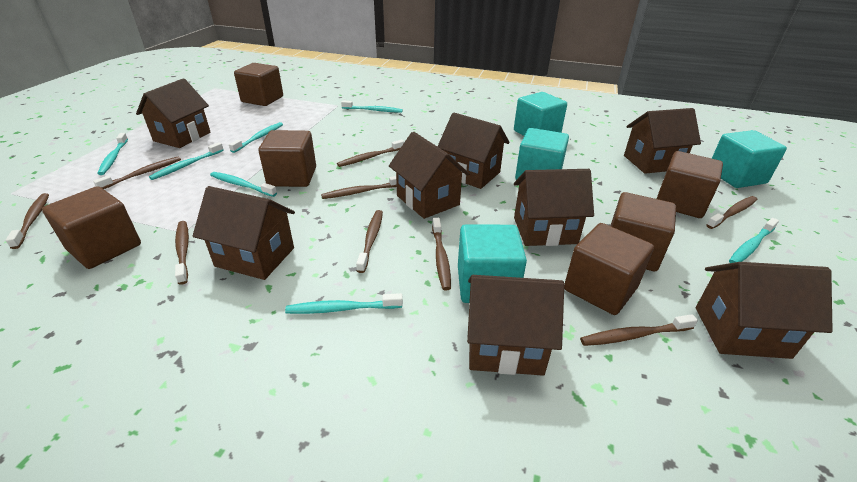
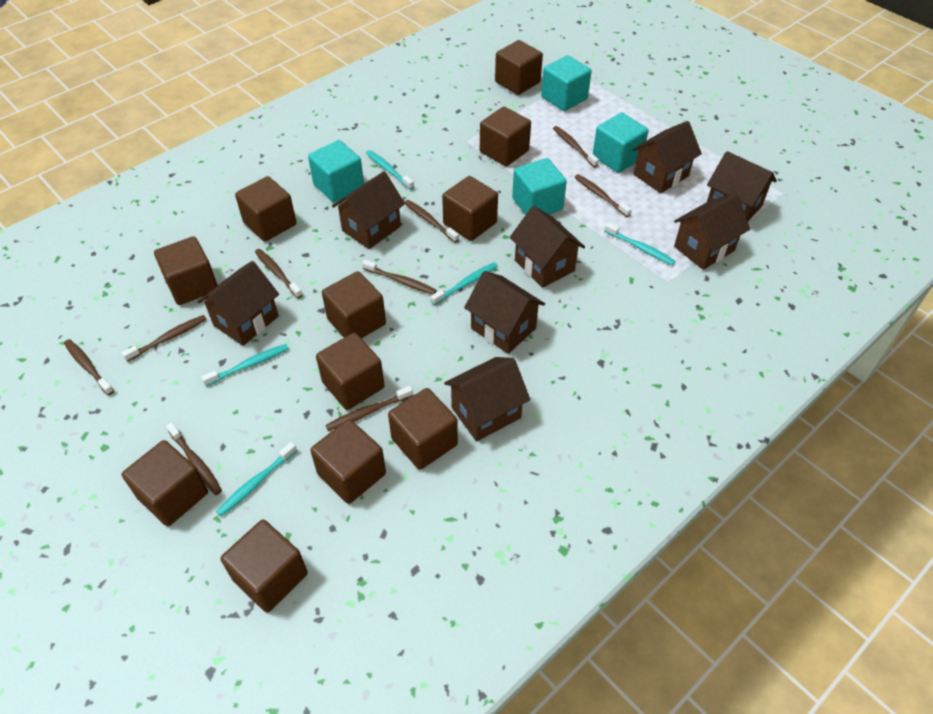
brown cube: [42,186,141,269] [234,63,283,106] [258,130,316,187] [564,223,654,315] [610,192,676,271] [657,151,723,218] = 6 -> [122,440,208,526] [154,236,218,305] [221,520,308,612] [235,176,296,242] [310,419,386,504] [316,333,384,410] [322,271,386,338] [388,388,458,470] [442,176,498,241] [480,107,531,166] [495,40,543,95] = 11
turquoise toothbrush: [97,133,128,175] [149,142,224,180] [210,172,277,197] [229,122,283,153] [285,293,403,314] [341,100,403,113] [729,218,779,263] = 7 -> [201,344,289,386] [216,442,297,516] [366,150,414,190] [431,262,498,305] [604,223,676,266] = 5

